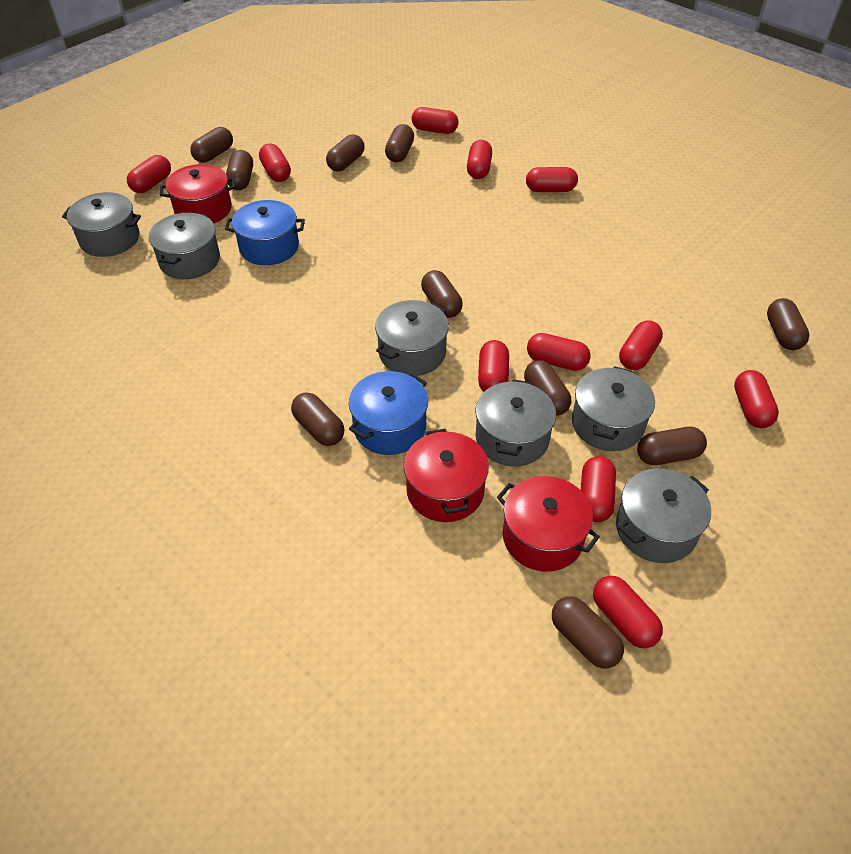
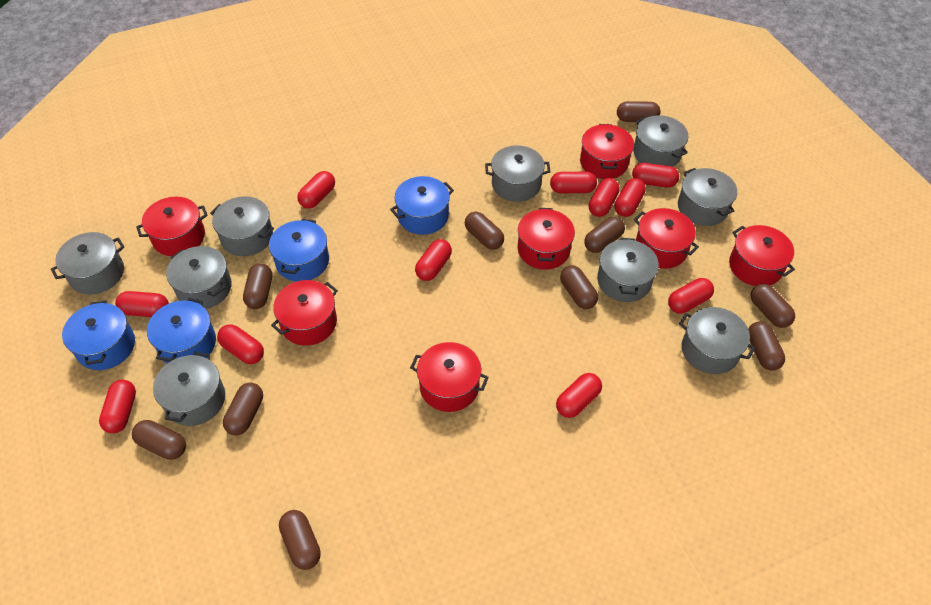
blue pot: [225,200,305,265] [349,371,428,455] = 2 -> [62,300,135,370] [147,298,216,363] [269,219,329,282] [390,176,454,235] = 4
grey pot: [62,192,141,257] [149,213,220,279] [375,300,449,376] [475,379,556,467] [572,366,655,451] [616,468,711,563] = 6 -> [51,232,124,295] [153,352,225,426] [166,246,232,309] [210,196,274,256] [485,145,551,202] [597,238,659,302] [633,115,688,167] [678,168,737,226] [679,307,755,374] = 9
red pot: [160,164,236,223] [404,429,489,522] [497,476,600,572] = 3 -> [136,197,208,256] [271,280,338,346] [410,342,489,412] [518,208,575,270] [580,124,634,179] [634,208,699,269] [729,225,795,286] = 7

